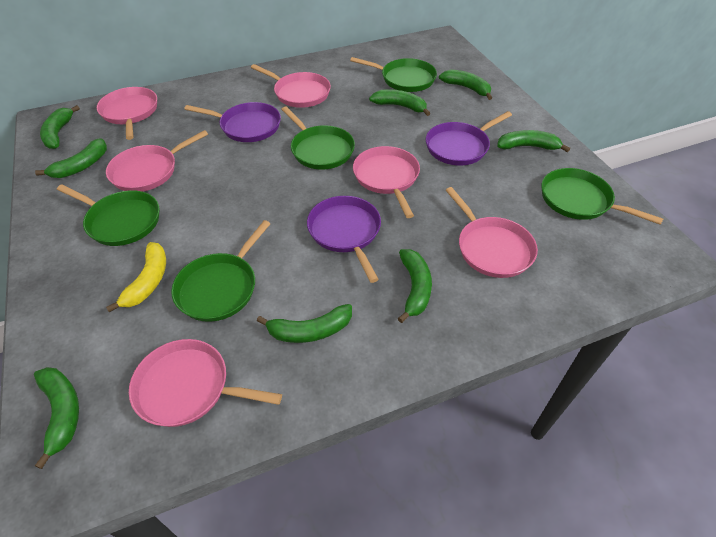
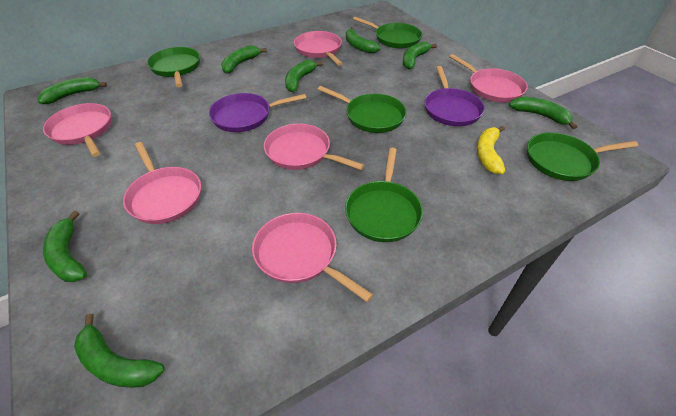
purple pan: [185,102,281,142] [307,196,381,283] [426,111,512,165] = 3 -> [209,93,306,132] [424,66,485,126] = 2

